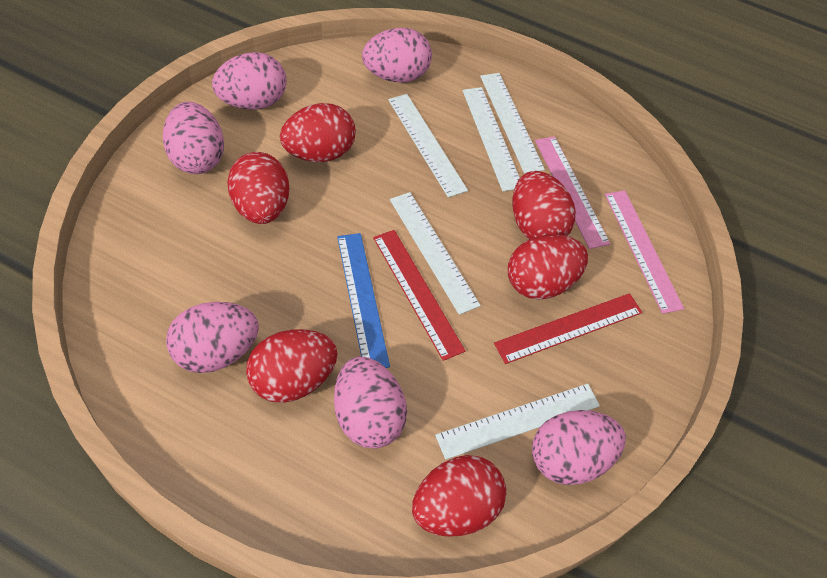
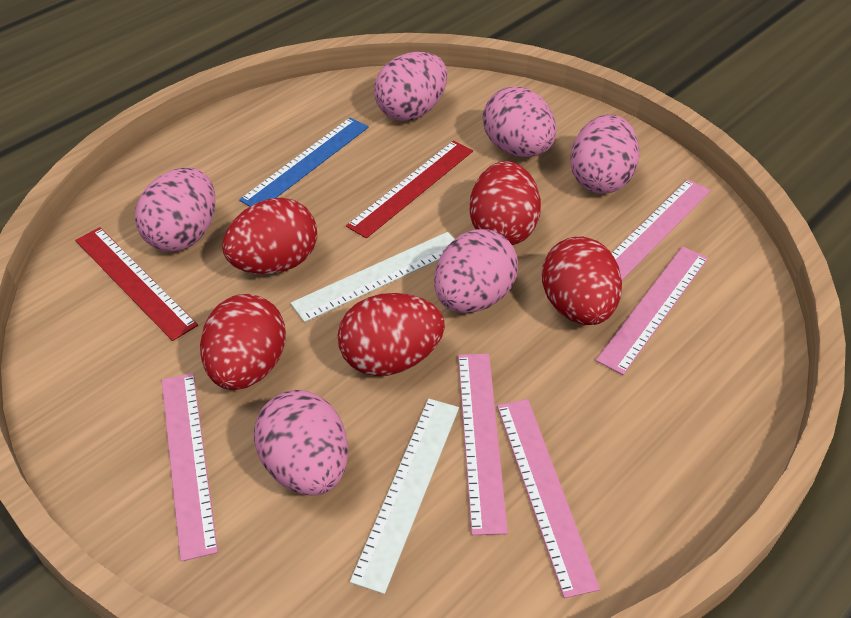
pink ruler: [535,136,610,249] [605,190,684,314] = 2 -> [161,373,218,562] [458,354,508,535] [497,399,600,598] [596,246,708,375] [612,179,711,280] = 5
red egg: [227,152,289,224] [246,329,337,403] [280,103,356,162] [412,455,507,537] [508,234,588,299] [513,171,576,239] = 6 -> [200,294,286,390] [222,197,317,274] [337,293,445,376] [469,161,541,245] [542,237,622,325] = 5
white ruler: [388,94,468,198] [390,192,481,315] [435,384,600,460] [462,87,520,191] [480,73,545,174] = 5 -> [290,232,454,322] [350,399,459,594] = 2

